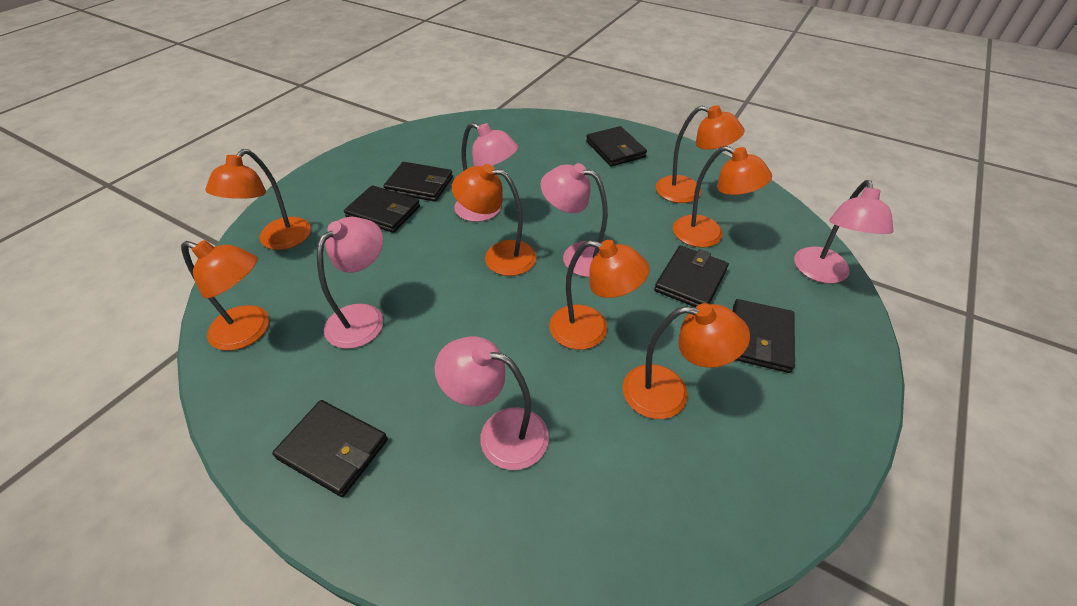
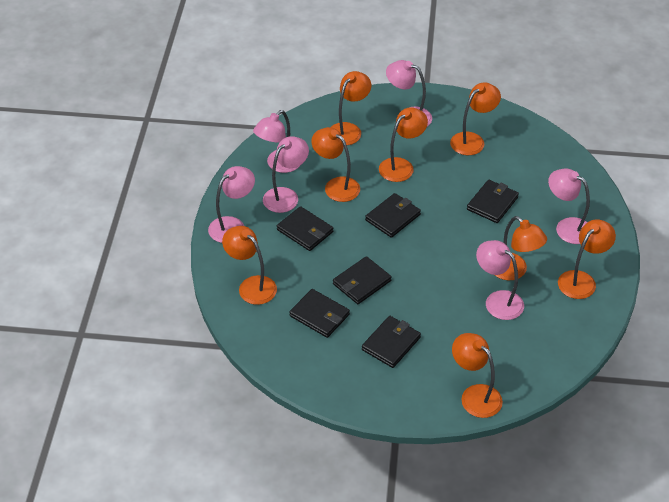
orange lamp: [181,240,269,351] [205,149,311,250] [452,164,536,276] [549,240,650,350] [623,303,750,419] [656,105,744,203] [673,146,772,248] = 7 -> [222,226,277,305] [311,127,360,202] [331,71,371,145] [379,107,428,182] [450,83,501,155] [452,333,503,418] [495,216,547,280] [558,220,616,299] = 8
pink lamp: [317,217,383,349] [435,336,549,470] [454,122,518,222] [541,163,608,277] [794,180,893,284] = 5 -> [208,166,255,243] [253,110,299,173] [263,136,309,213] [386,60,432,126] [476,240,524,320] [548,168,590,244] = 6

